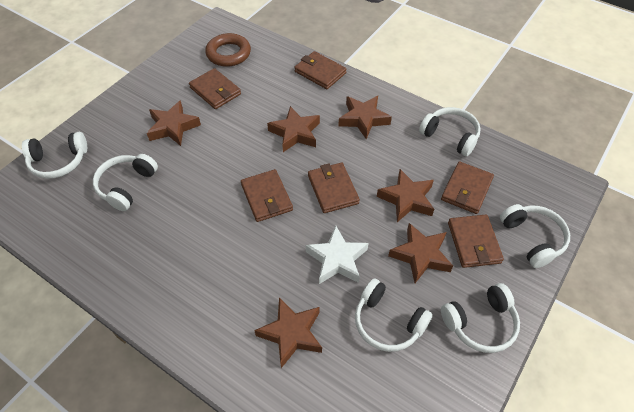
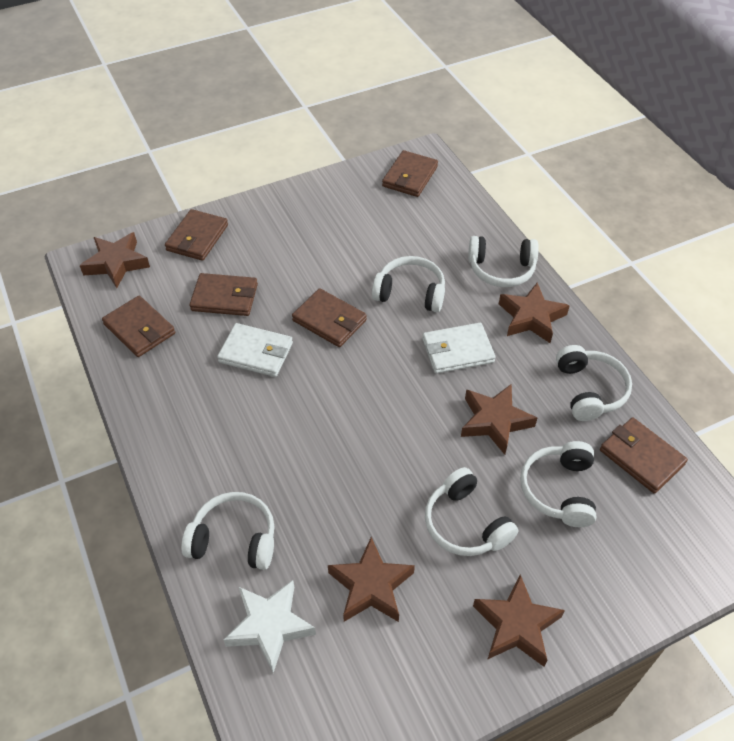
brown ring: [205,33,251,67] = 1 -> none = 0
brown star: [147,100,201,146] [254,297,322,368] [267,106,320,152] [338,96,392,139] [377,169,434,222] [388,223,453,283] = 6 -> [80,232,150,288] [328,537,415,622] [461,384,537,455] [473,575,565,667] [499,283,570,343] = 5
white wallet: none = 0 -> [217,323,293,377] [422,323,496,374] = 2

